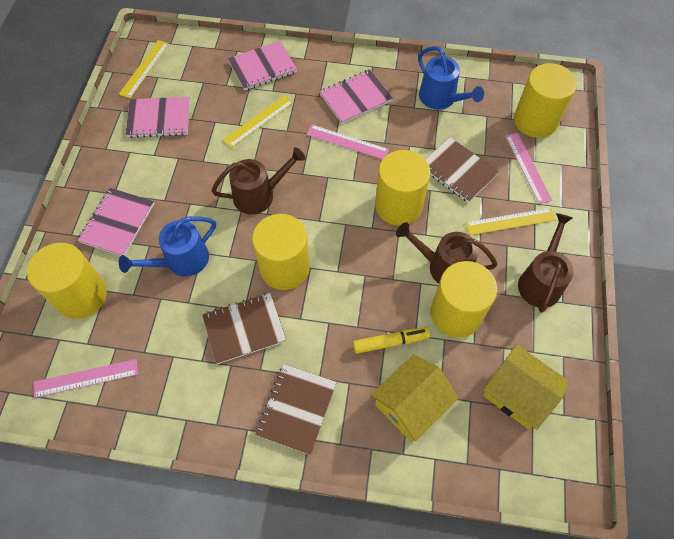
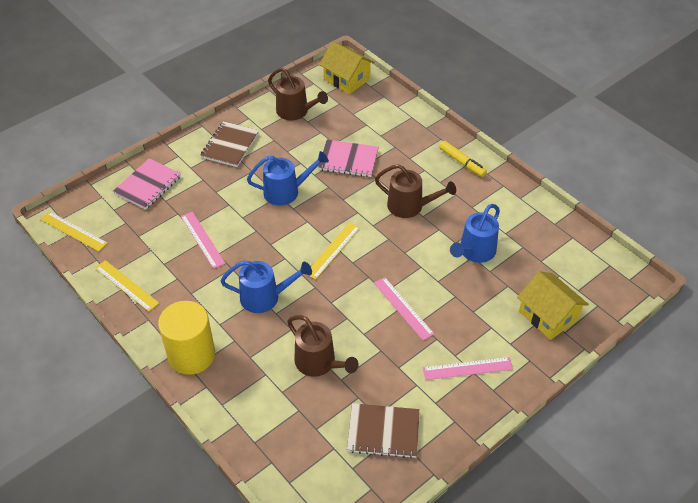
blue watering can: [119,216,216,277] [418,46,484,110] = 2 -> [220,260,312,313] [247,151,329,206] [450,204,500,263] = 3
brown notebook: [202,293,286,364] [255,364,337,455] [426,137,499,203] = 3 -> [200,121,259,167] [347,403,420,458] = 2
pink notebook: [78,188,154,256] [125,97,190,138] [228,41,297,91] [320,69,393,124] = 4 -> [113,158,181,210] [318,140,379,177] = 2
yellow cylinder: [27,243,107,319] [252,214,310,290] [375,150,431,226] [431,261,497,337] [514,63,577,138] = 5 -> [158,301,215,375] = 1

